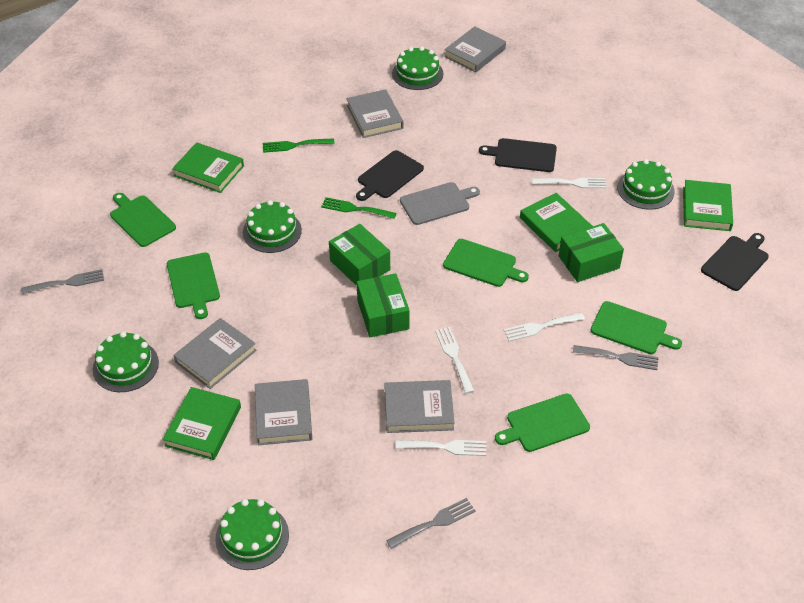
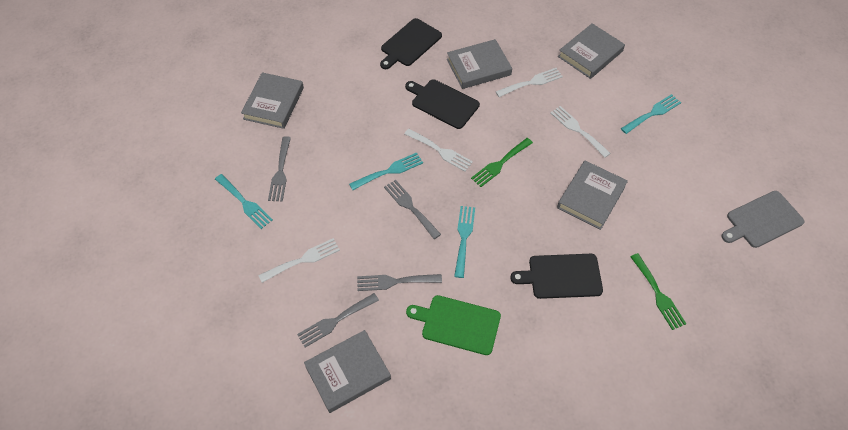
green book: [163,387,241,460] [172,142,244,193] [520,193,593,252] [683,180,733,231] = 4 -> none = 0
green box: [329,224,390,286] [357,273,410,337] [559,223,624,282] = 3 -> none = 0
green cake: [93,331,159,392] [215,499,289,570] [243,200,302,253] [392,46,443,90] [617,159,675,210] = 5 -> none = 0
green cutting board: [110,193,176,247] [167,252,220,319] [443,239,529,287] [495,393,590,452] [590,301,682,354] = 5 -> [406,295,501,355] = 1
grey fork: [21,269,104,294] [386,498,476,549] [573,345,659,370] = 3 -> [268,136,291,202] [297,293,379,348] [357,274,442,291] [384,180,441,239] = 4
turquoise fork: none = 0 -> [215,174,273,229] [349,152,423,190] [454,206,475,278] [621,94,681,134] = 4

